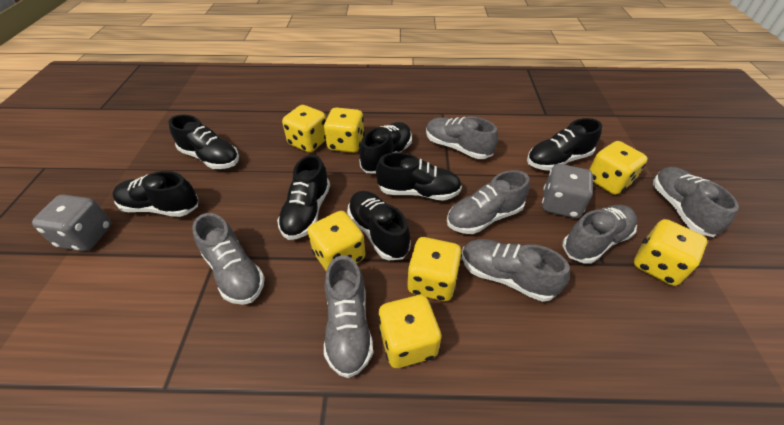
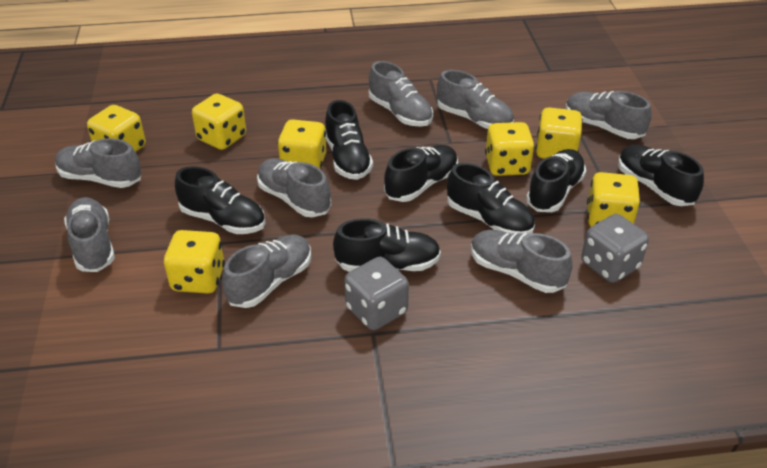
grey shoe: [192,213,265,305] [324,255,373,378] [426,117,498,159] [447,170,530,234] [462,239,570,302] [563,205,637,264] [653,167,739,237] = 7 -> [55,138,141,188] [64,197,115,272] [222,235,311,308] [257,158,331,217] [369,61,433,127] [437,70,514,129] [471,230,573,293] [565,91,652,139] = 8

